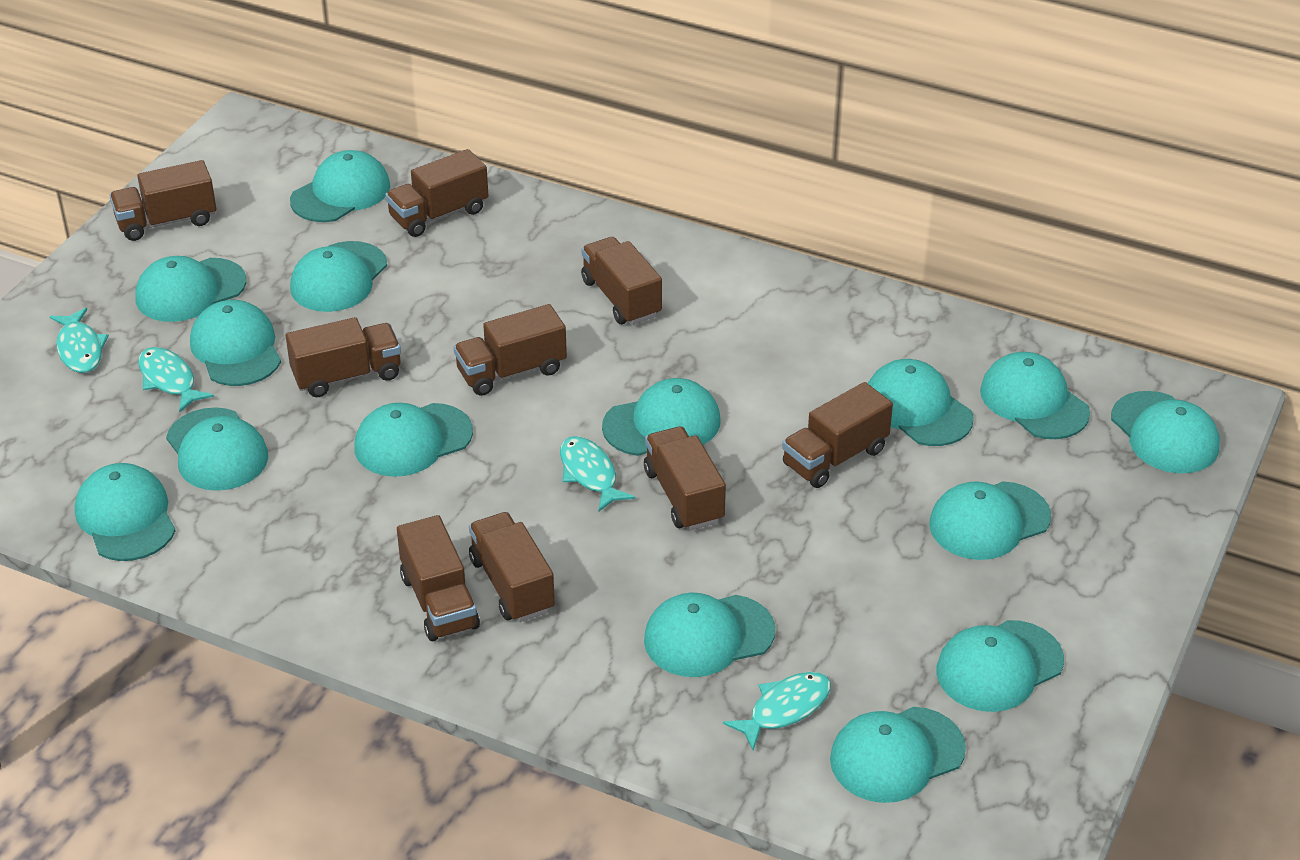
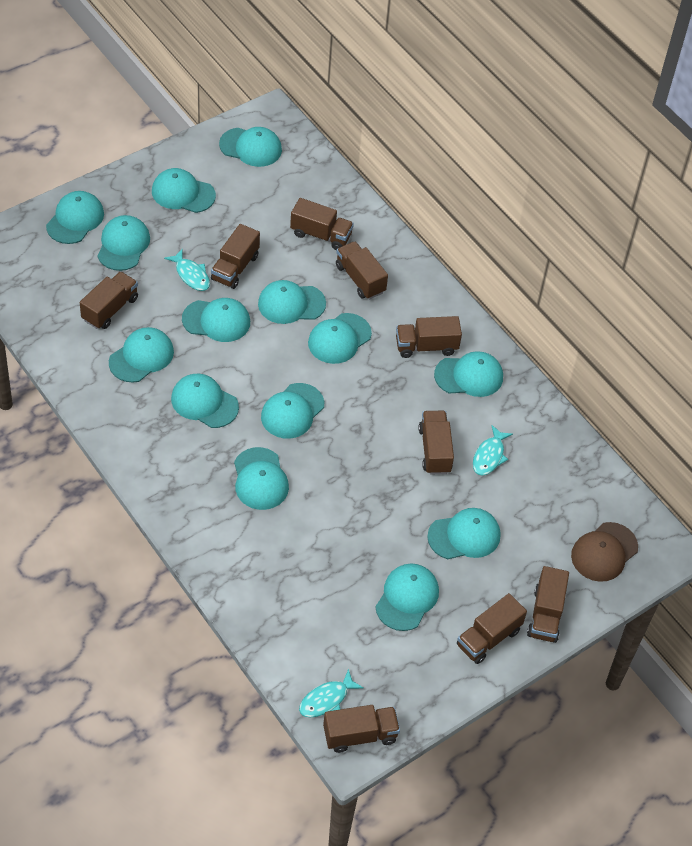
brown cap: none = 0 -> [571,522,638,582] = 1
turquoise cap: [75,463,176,561] [135,256,246,322] [166,407,268,491] [190,300,281,386] [290,150,390,222] [290,241,387,312] [354,403,473,477] [602,378,721,456] [644,592,775,677] [830,707,966,803] [867,359,974,446] [929,481,1051,560] [936,620,1064,712] [980,352,1090,439] [1111,391,1220,473] = 15 -> [46,191,104,244] [98,215,150,271] [109,327,174,383] [152,168,216,213] [171,374,239,428] [182,298,250,342] [219,127,282,167] [234,447,289,510] [258,280,326,324] [261,383,324,439] [308,313,372,364] [375,564,439,631] [427,508,500,559] [434,351,503,397] = 14
turquoise fish: [50,308,109,373] [138,347,214,412] [560,436,635,511] [723,672,831,750] = 4 -> [164,249,210,291] [299,669,364,718] [473,425,513,476] = 3

